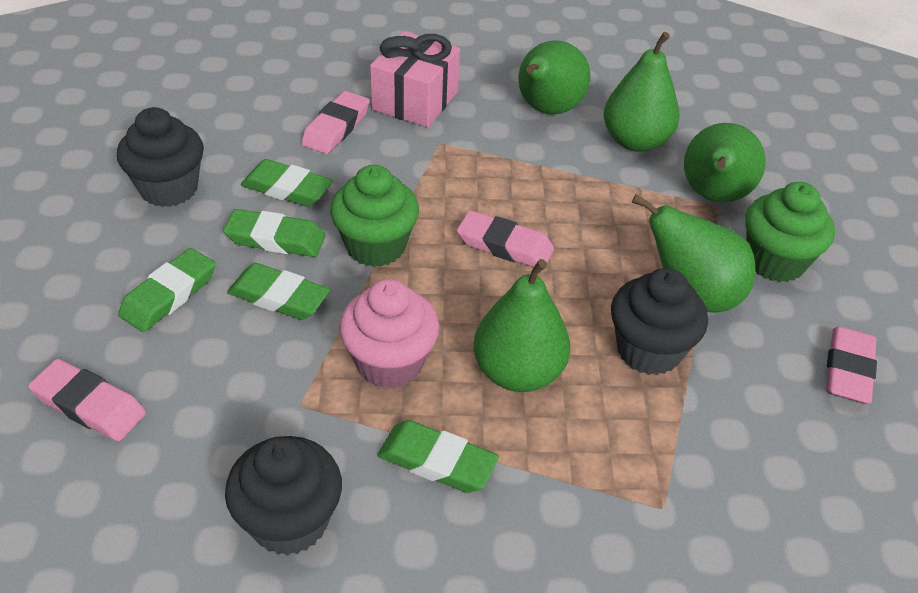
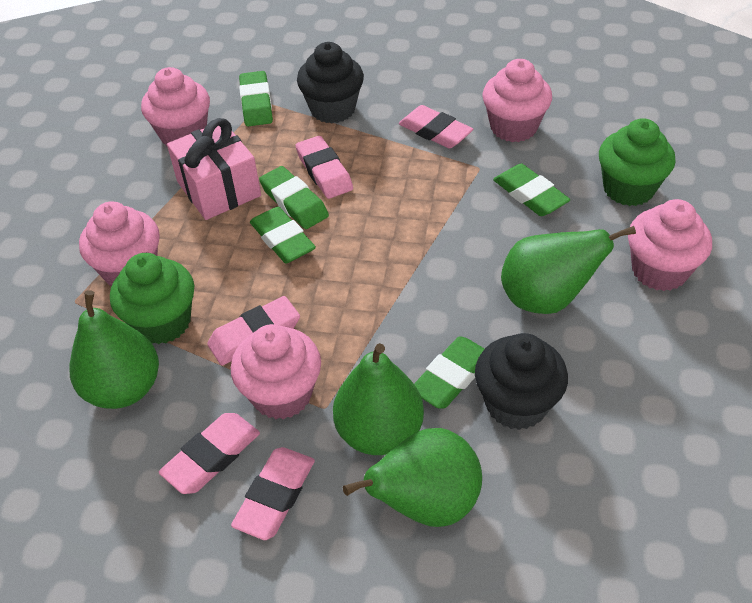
black cupcake: [117,107,204,207] [225,436,342,556] [611,268,708,375] = 3 -> [297,42,364,123] [475,333,568,430] = 2
green pear: [474,259,570,392] [518,40,590,115] [604,32,680,152] [632,194,755,313] [684,123,766,203] = 5 -> [70,290,159,409] [333,343,424,455] [343,428,482,527] [501,226,636,314] = 4
pink cupcake: [339,279,439,389] = 1 -> [79,201,160,286] [141,67,210,146] [231,324,321,419] [482,59,552,142] [628,199,712,291] = 5
pink eraser: [28,359,146,441] [301,91,370,154] [457,210,554,267] [826,326,877,404] = 4 -> [159,413,260,494] [207,296,300,366] [231,447,315,540] [296,136,353,199] [399,105,473,148] = 5

